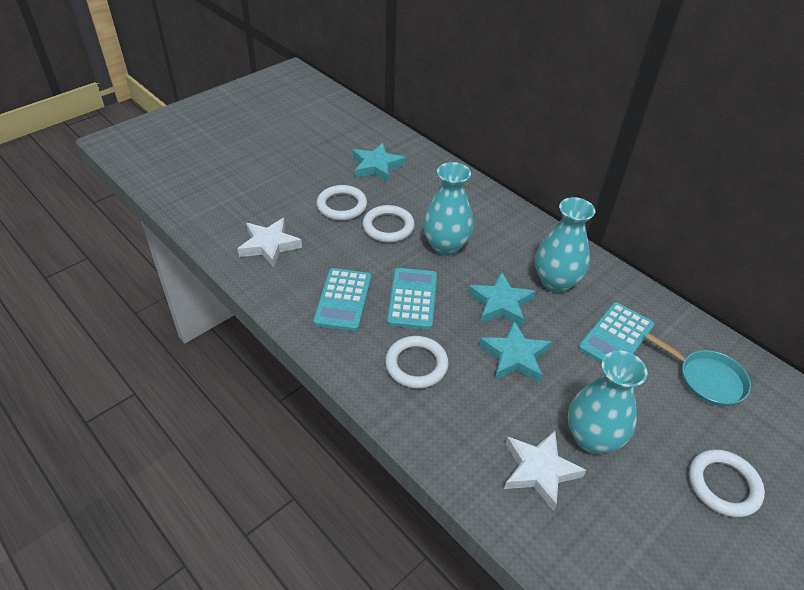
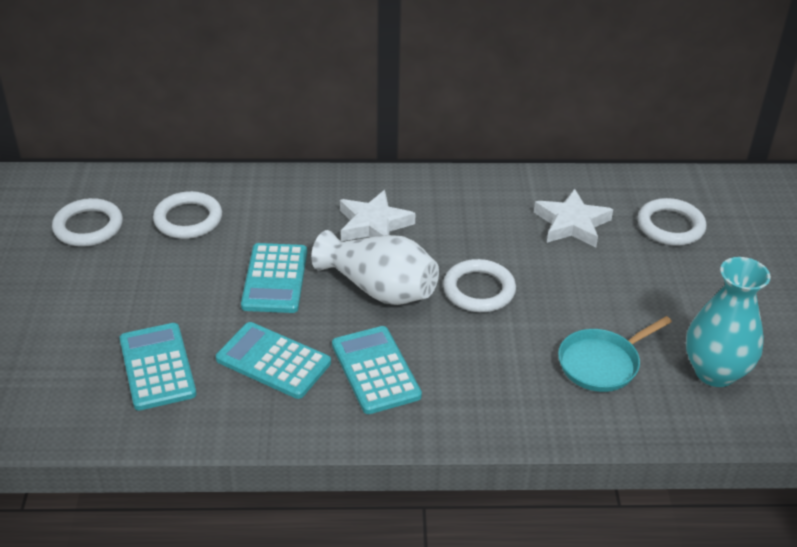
turquoise calculator: [313,268,371,331] [387,268,437,330] [578,302,654,363] = 3 -> [120,323,196,411] [216,322,331,399] [241,243,307,313] [332,326,422,414] = 4
turquoise star: [353,143,406,183] [468,272,536,327] [479,321,551,382] = 3 -> none = 0
turquoise vase: [423,162,474,256] [535,197,596,293] [568,351,648,454] = 3 -> [686,257,771,387] = 1
white vase: none = 0 -> [311,230,439,305] = 1

